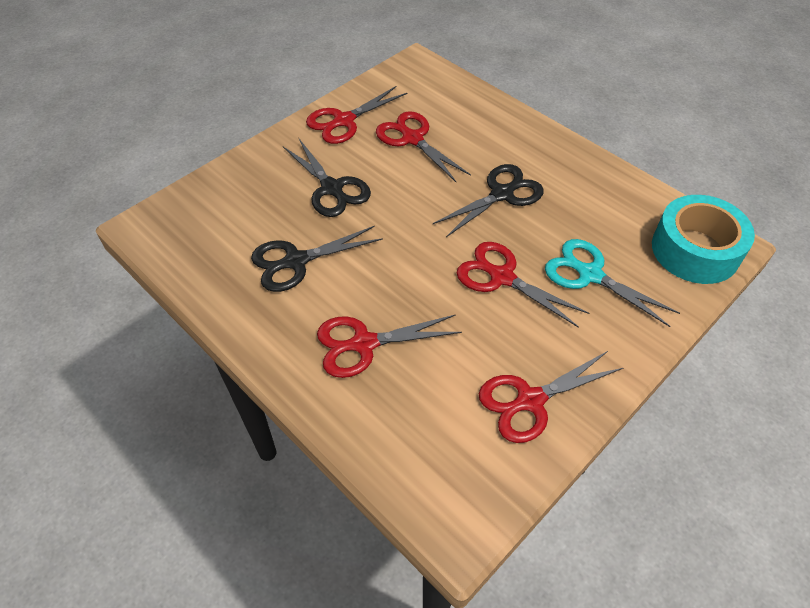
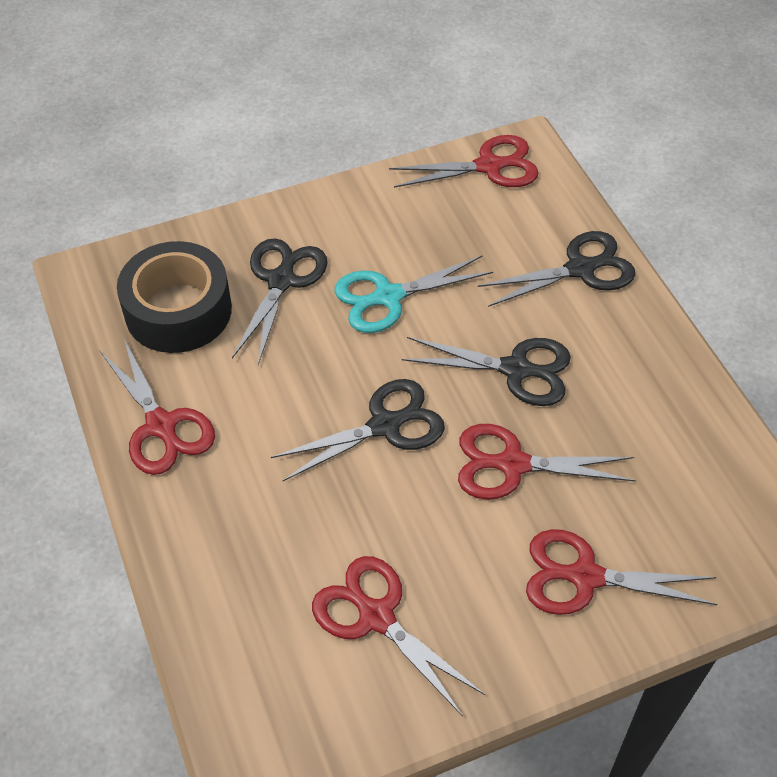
black scissors: [251,226,383,292] [283,139,371,217] [433,164,544,237] = 3 -> [232,238,328,365] [271,379,445,481] [402,337,571,406] [478,231,635,307] = 4
black tape: none = 0 -> [117,241,232,353] = 1
turquoise tape: [652,195,755,284] = 1 -> none = 0

